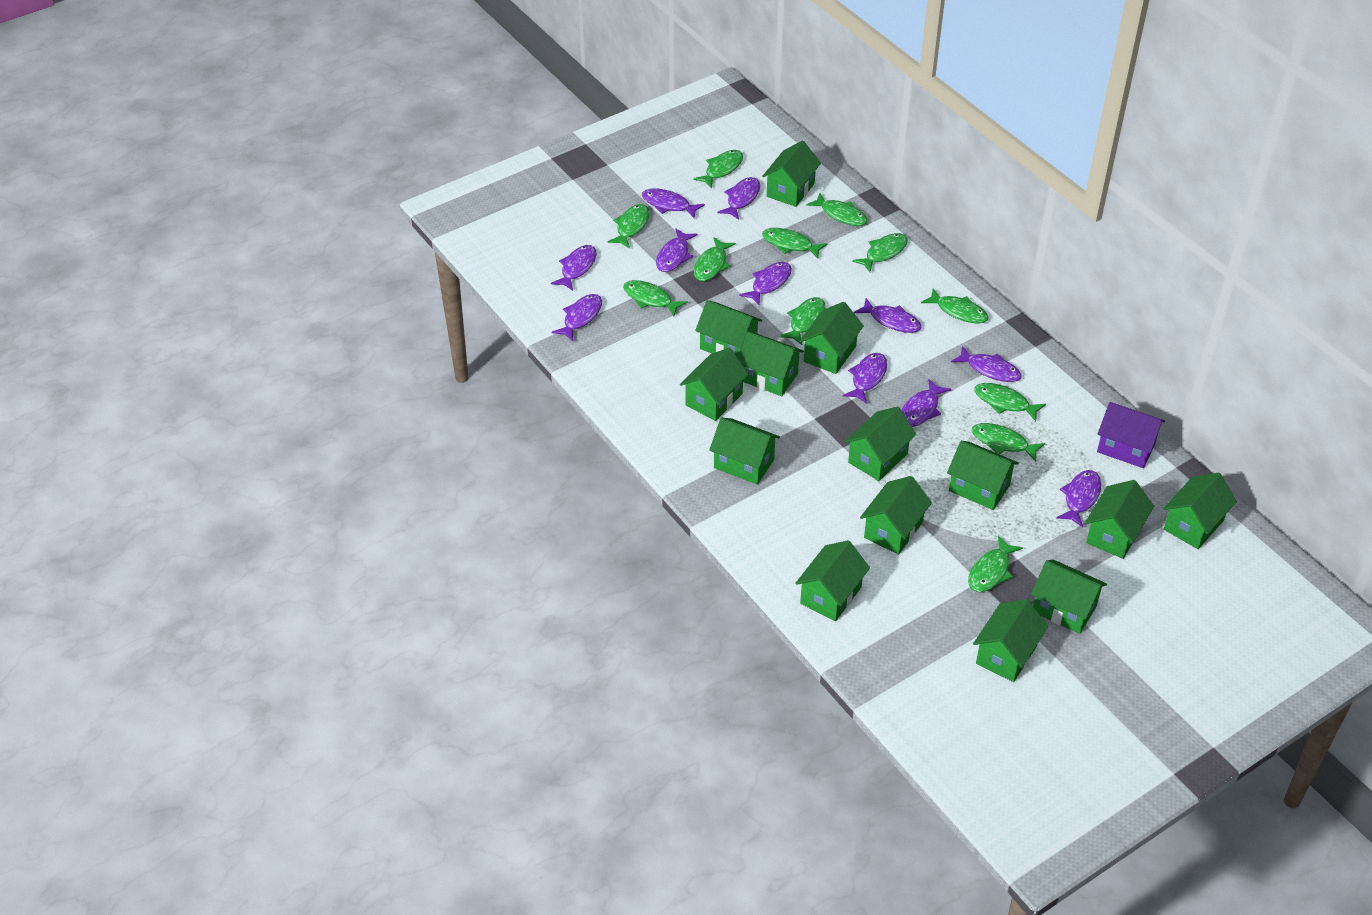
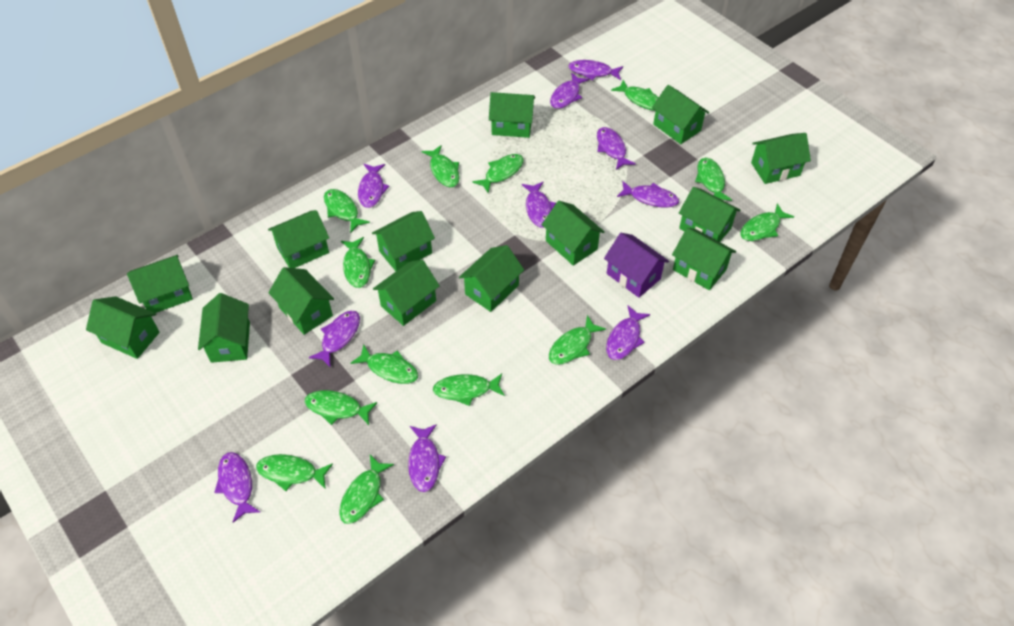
green fish: [608,204,650,248] [623,280,688,316] [693,150,743,188] [693,237,736,281] [762,228,828,258] [779,297,826,345] [806,193,868,226] [852,233,908,272] [921,288,989,324] [968,536,1023,592] [972,423,1045,462] [974,383,1046,421] = 12 -> [256,454,333,491] [305,390,377,425] [324,189,370,233] [339,455,394,524] [341,237,375,288] [350,344,418,384] [422,145,460,187] [433,374,505,406] [472,154,524,193] [549,315,606,364] [611,80,659,111] [695,158,732,201] [740,203,794,241] = 13
purple fish: [551,245,596,291] [552,294,602,341] [642,188,705,219] [656,228,698,272] [717,177,760,220] [739,262,792,306] [843,353,887,404] [854,298,922,333] [901,379,951,427] [951,346,1022,382] [1056,470,1101,527] = 11 -> [214,452,260,523] [309,311,360,367] [358,164,390,208] [408,424,446,492] [522,182,556,228] [550,73,589,109] [568,60,623,81] [597,127,636,170] [606,306,650,360] [617,181,679,208] = 10

